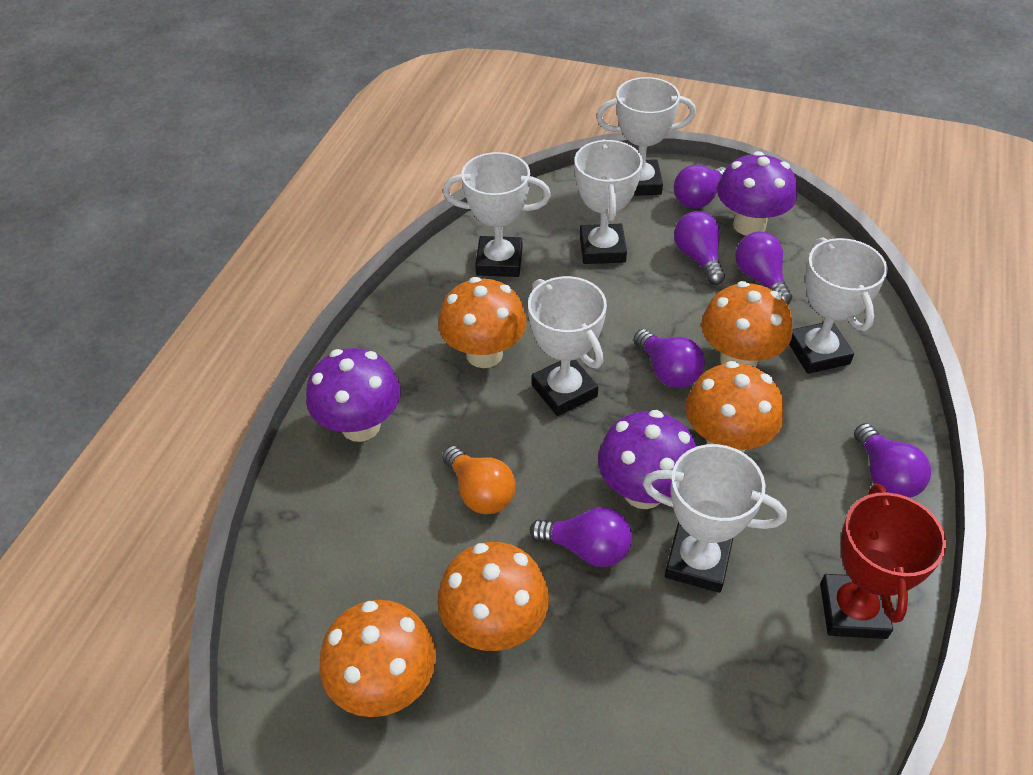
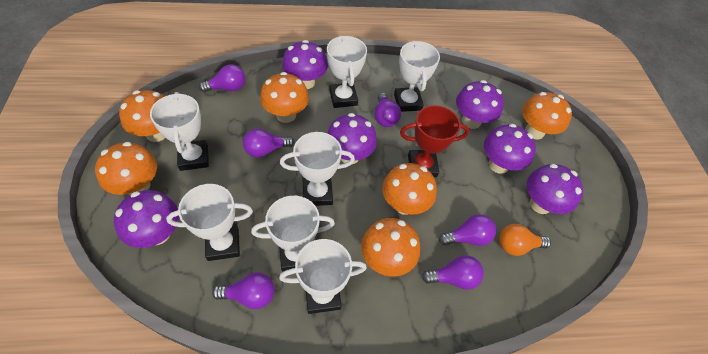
orange mushroom: [320,600,436,717] [437,542,549,651] [438,277,527,368] [686,361,784,452] [701,281,792,368] = 5 -> [95,142,157,195] [119,90,165,142] [260,72,309,123] [361,218,420,277] [382,163,437,215] [522,92,572,140] = 6
purple mushroom: [306,348,401,442] [598,410,696,509] [717,151,797,236] = 3 -> [114,190,179,248] [282,40,328,89] [327,113,377,164] [456,80,504,129] [484,124,536,174] [527,164,583,214] = 6
white trophy: [443,152,551,277] [528,276,607,416] [574,140,643,264] [596,77,696,196] [643,444,787,593] [789,237,888,374] = 6 -> [150,92,209,171] [166,184,253,261] [251,196,335,271] [279,239,367,314] [280,132,355,206] [327,35,367,108] [394,40,440,112] = 7

